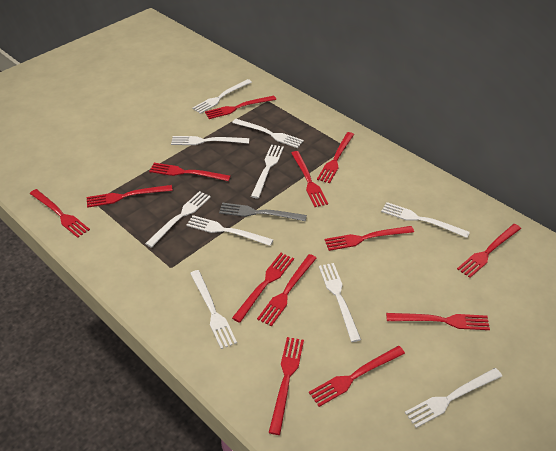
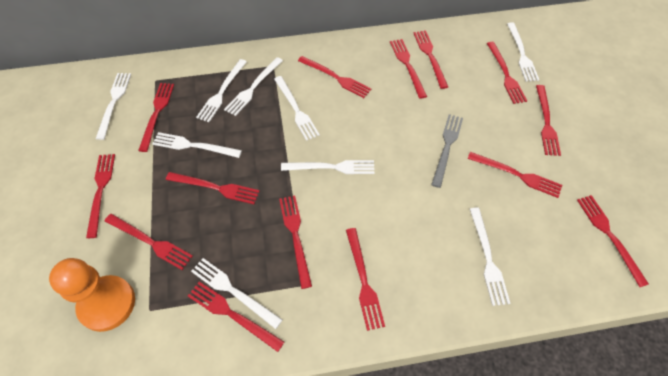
orange pawn: none = 0 -> [49,258,135,332] = 1
red fork: [30,189,90,238] [87,185,173,208] [149,163,231,181] [205,96,276,119] [232,253,294,323] [257,254,317,327] [269,337,304,435] [291,151,328,207] [309,346,405,407] [317,132,354,183] [325,226,414,251] [386,313,490,330] [457,224,521,278] = 13 -> [86,154,115,238] [104,214,193,270] [138,83,174,152] [166,172,259,204] [188,282,284,352] [279,196,312,289] [298,56,371,98] [346,228,385,331] [390,39,427,99] [413,30,448,89] [467,152,562,198] [487,42,527,104] [536,85,561,156] [577,195,649,287] = 14
white fork: [145,191,211,248] [171,136,249,145] [187,215,274,246] [190,270,237,349] [192,79,252,114] [232,119,304,148] [251,145,284,198] [319,263,361,342] [381,202,470,238] [405,368,502,428] = 10 -> [96,73,131,140] [152,132,242,158] [191,258,282,329] [196,59,247,122] [224,57,283,116] [274,76,320,141] [281,160,375,174] [470,207,511,306] [507,22,539,81] = 9

